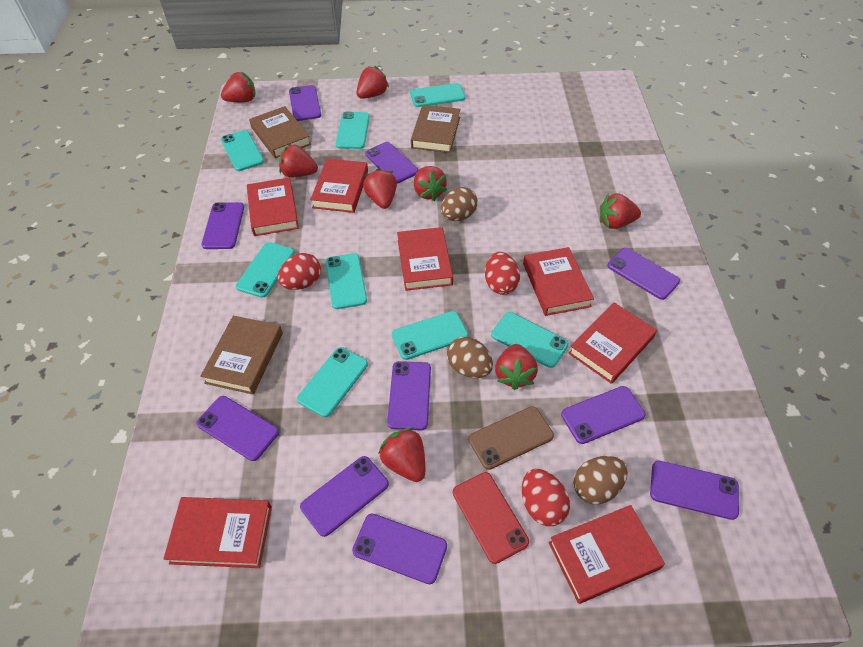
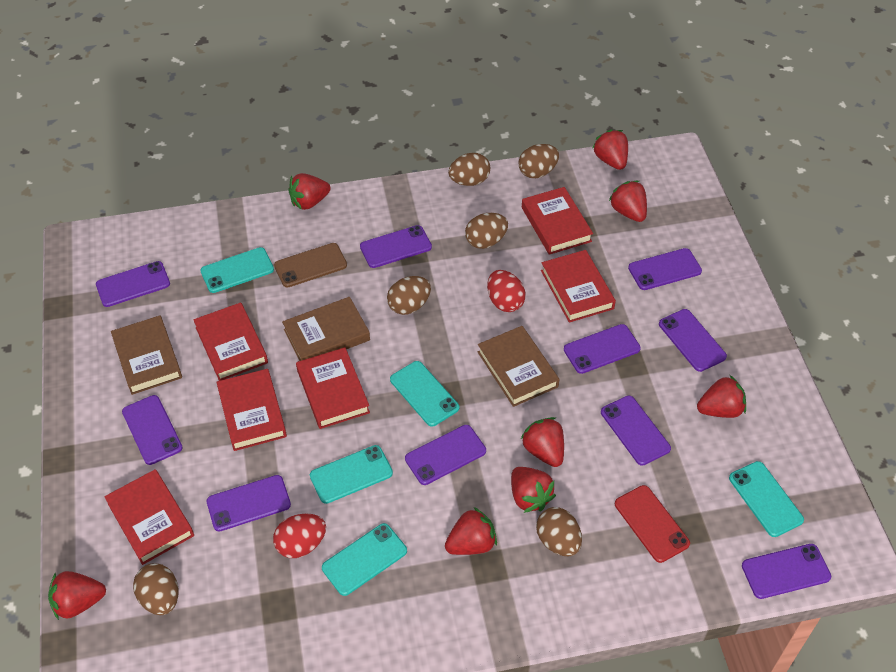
brown egg: [441,187,478,221] [447,337,493,378] [573,456,628,504] = 3 -> [133,564,178,615] [387,276,431,315] [448,153,490,186] [465,213,508,249] [518,144,559,178] [536,507,582,556] = 6
red book: [164,497,272,568] [247,177,299,236] [310,158,368,213] [397,227,453,291] [523,247,594,316] [548,505,665,604] [568,302,657,384] = 7 -> [104,469,194,565] [193,302,268,381] [216,369,287,451] [296,347,370,429] [522,187,593,255] [541,250,616,323] = 6
red egg: [277,253,321,290] [485,252,520,295] [522,469,570,526] = 3 -> [273,514,326,558] [487,270,526,312] = 2
turquoise phone: [221,130,264,171] [236,242,295,298] [297,347,368,417] [325,253,367,309] [336,112,370,149] [392,311,468,360] [410,83,465,107] [491,312,569,368] = 8 -> [200,247,274,293] [310,445,393,504] [322,523,407,596] [390,361,459,427] [729,461,804,537] = 5

